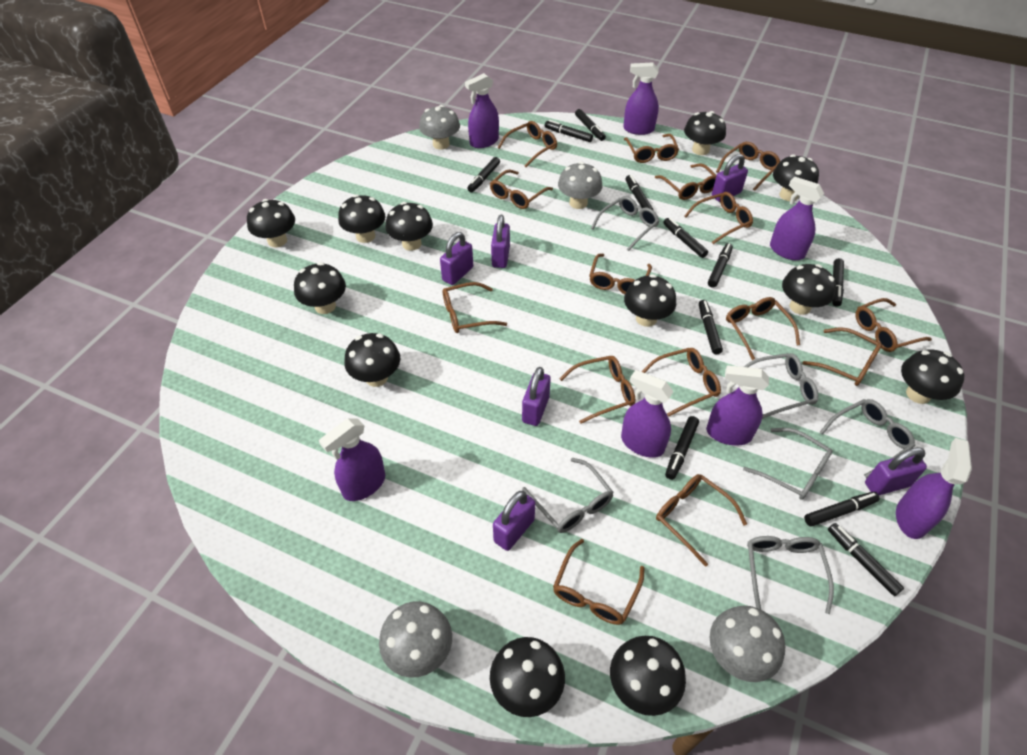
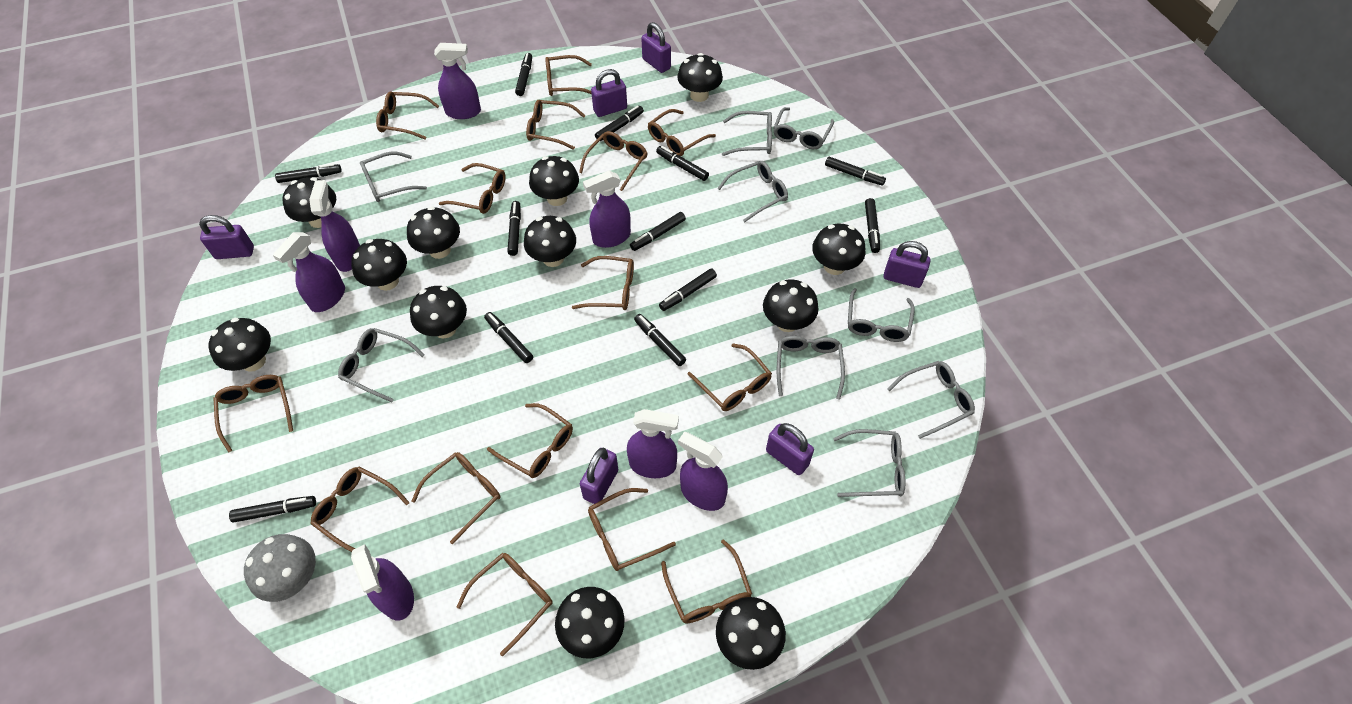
black marker: [467,157,500,193] [545,120,593,142] [575,109,606,141] [625,175,653,210] [663,218,708,258] [665,416,699,480] [699,300,723,354] [708,243,733,288] [804,492,879,527] [828,523,904,596] [832,258,844,307] = 11 -> [229,496,316,523] [275,164,342,183] [484,312,533,363] [507,201,521,256] [515,53,532,96] [595,106,644,141] [630,212,686,251] [634,314,686,366] [656,146,709,181] [659,268,717,311] [825,157,886,186] [865,198,880,253] = 12
grey glasses: [522,458,614,533] [591,196,659,251] [743,428,833,500] [744,353,818,419] [747,536,834,614] [819,399,915,478] = 6 -> [338,328,425,402] [360,152,427,202] [717,161,788,222] [722,111,772,156] [773,107,834,149] [777,336,845,400] [833,429,905,497] [848,288,915,342] [887,361,975,439] = 9
grey mushroom: [379,601,452,678] [419,105,460,150] [558,162,603,209] [710,606,785,682] = 4 -> [244,534,316,602] = 1

